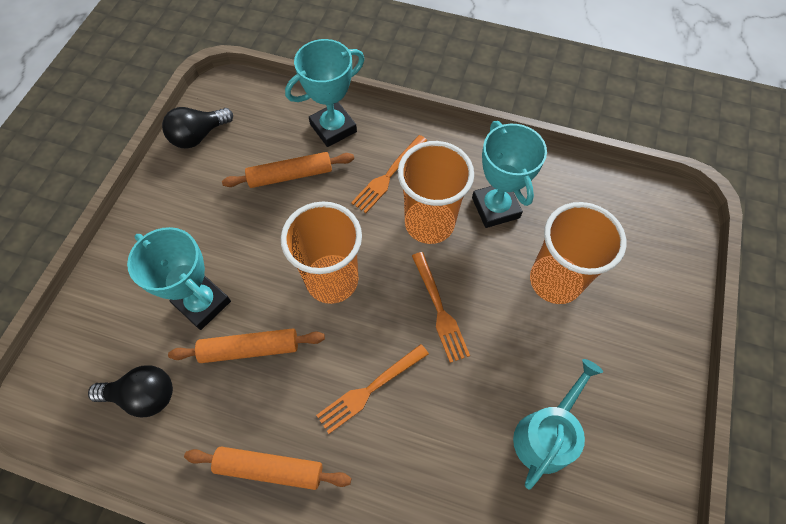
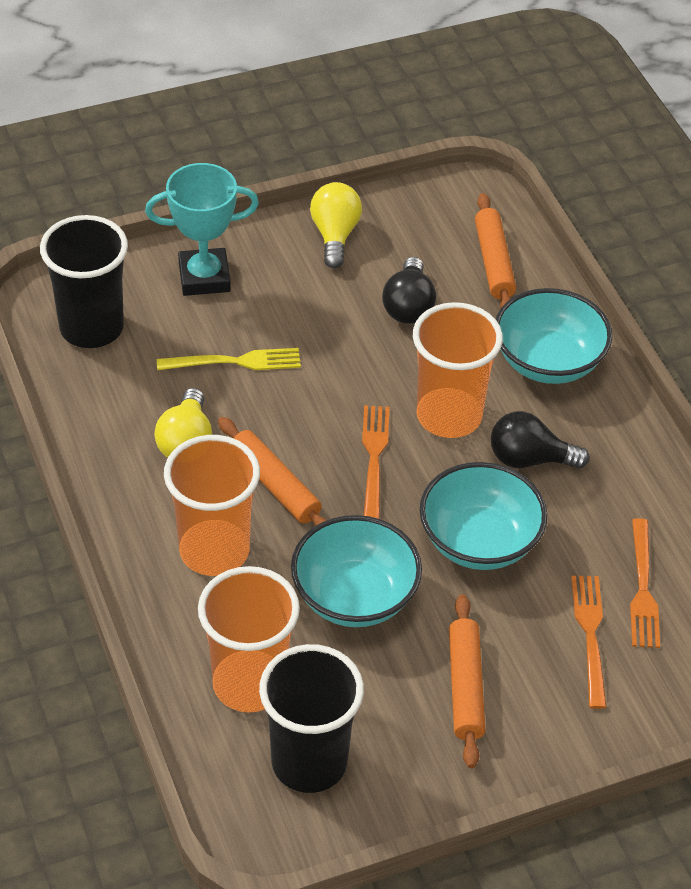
black cup: none = 0 -> [40,215,128,348] [259,644,364,793] = 2
turquoise bowl: none = 0 -> [291,515,422,627] [419,462,547,570] [496,288,612,384] = 3
turquoise trophy: [127,227,231,330] [285,39,364,147] [472,121,547,228] = 3 -> [145,163,259,296] = 1
turquoise watering can: [513,359,603,489] = 1 -> none = 0
yellow fork: none = 0 -> [157,348,301,370] = 1
yellow light bulb: none = 0 -> [154,388,212,458] [310,182,362,268] = 2

